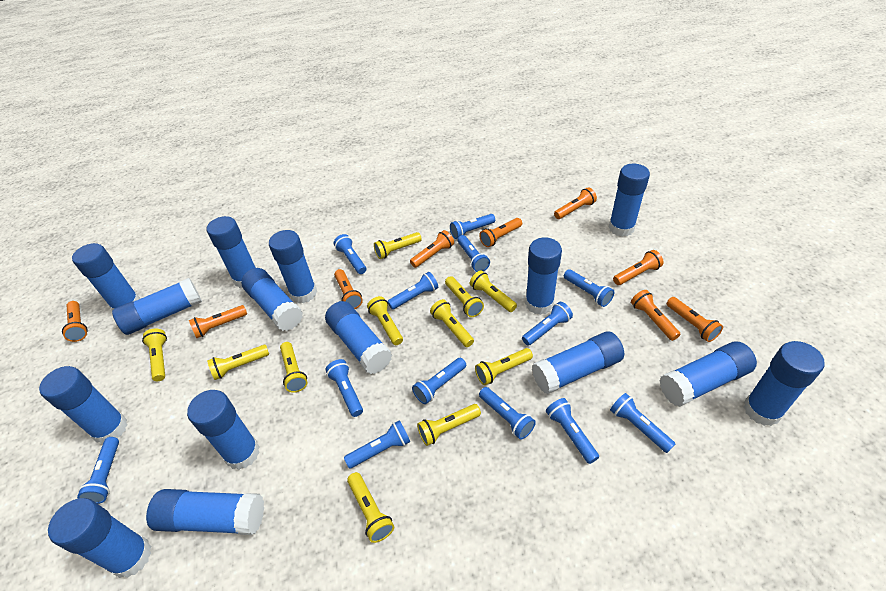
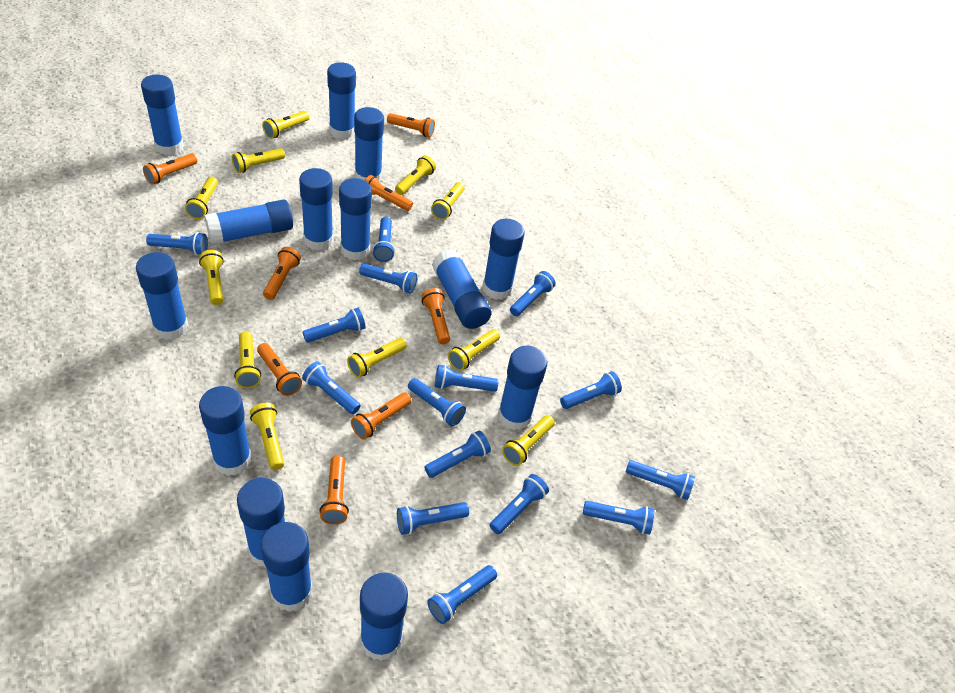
blue flashlight: [77,437,119,504] [325,359,363,417] [334,234,366,274] [344,420,410,469] [387,272,438,310] [412,358,466,404] [450,214,495,239] [458,235,490,272] [479,387,536,439] [522,302,573,346] [546,398,599,464] [564,269,614,307] [610,393,675,453] = 13 -> [146,232,208,255] [302,361,361,414] [303,308,366,343] [359,264,417,293] [373,217,395,262] [397,502,469,535] [408,378,466,427] [424,431,491,478] [427,565,497,624] [435,364,499,392] [490,474,549,534] [510,271,556,316] [560,371,622,409] [583,501,654,534] [626,460,695,500] = 15
blue glue stick: [39,366,128,444] [48,498,151,578] [72,243,140,310] [112,278,202,335] [146,489,264,535] [187,390,260,470] [207,216,256,288] [241,268,303,331] [269,230,317,303] [325,301,392,374] [525,238,562,315] [532,331,624,394] [608,164,650,237] [660,341,757,407] [744,341,824,426] = 15 -> [136,252,188,340] [141,75,184,155] [199,386,252,476] [204,199,293,245] [237,478,285,567] [261,522,312,612] [299,168,334,251] [327,62,356,139] [339,178,372,260] [354,107,384,181] [360,573,408,661] [432,249,491,329] [482,219,525,300] [498,346,547,430] = 14
orange flashlight: [62,301,88,342] [189,305,247,338] [334,269,363,309] [410,230,454,268] [479,218,522,247] [554,187,597,219] [613,250,664,285] [631,290,681,341] [667,297,723,342] = 9 -> [143,153,197,185] [257,343,302,396] [263,247,301,300] [320,455,349,524] [351,392,411,440] [365,175,413,211] [387,113,435,137] [421,288,450,344] = 8

